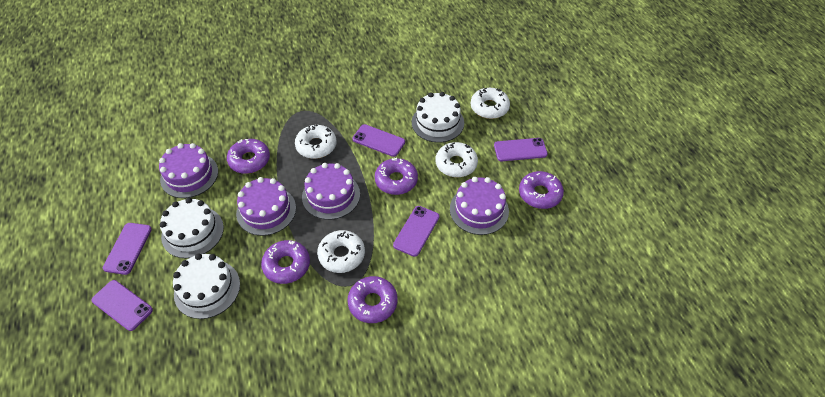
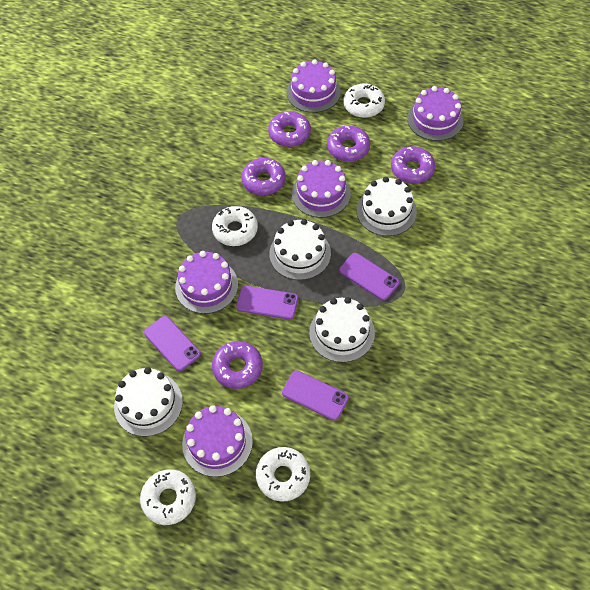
purple cake: [159,143,218,198] [236,177,296,236] [302,163,360,220] [450,177,509,235] = 4 -> [175,251,238,314] [182,405,253,477] [287,59,341,113] [292,160,351,218] [407,86,463,141] = 5
purple phone: [92,280,153,331] [103,223,152,275] [353,124,405,157] [393,206,439,257] [494,138,548,161] = 5 -> [144,316,201,371] [236,286,298,320] [282,370,349,421] [339,253,399,300] = 4
white cake: [160,198,224,258] [173,253,240,319] [412,92,464,143] = 3 -> [114,367,183,437] [269,219,331,280] [309,297,375,362] [357,177,417,236] = 4

